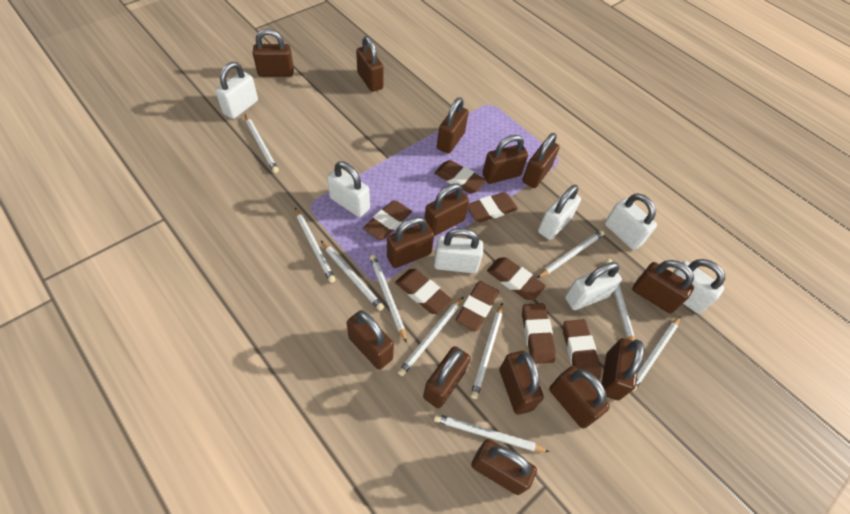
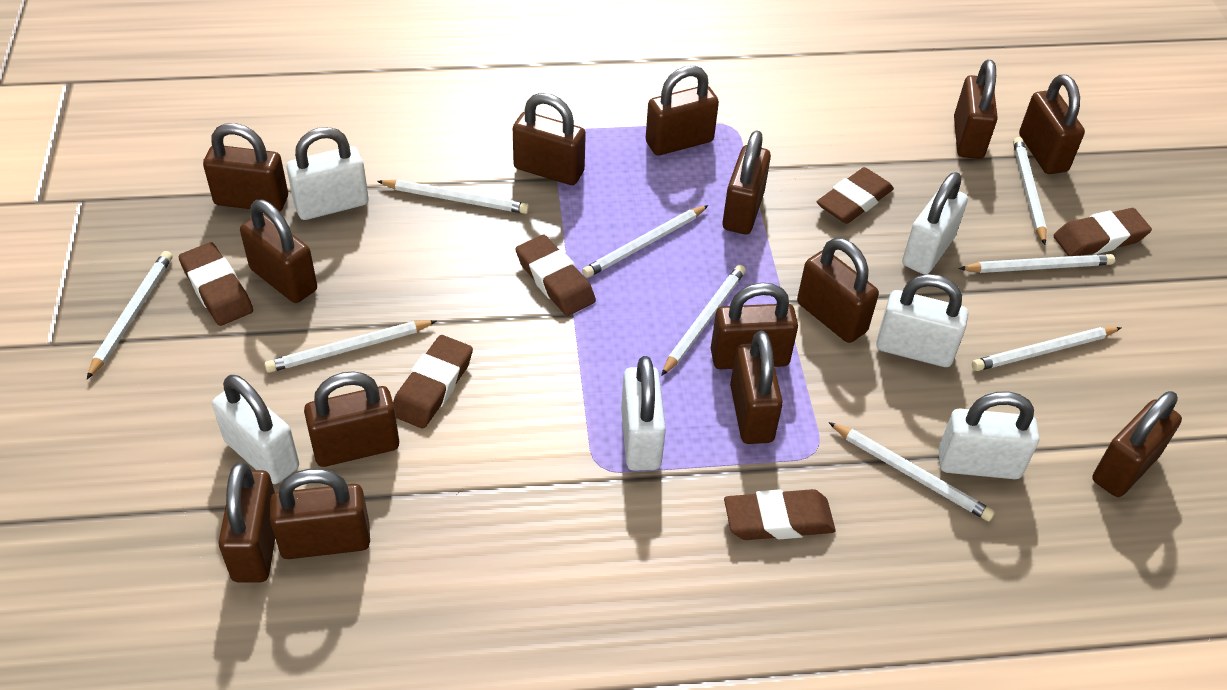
brown eraser: [363,200,412,240] [395,269,452,314] [434,160,486,194] [456,281,499,332] [468,192,518,222] [487,257,546,300] [522,303,556,364] [563,319,601,380] = 8 -> [179,242,253,326] [393,335,473,428] [516,235,596,316] [724,489,836,540] [817,167,894,224] [1053,208,1152,256] = 6
white padlock: [215,62,258,119] [327,161,370,217] [434,228,483,273] [538,185,581,240] [565,262,622,310] [605,193,657,250] [673,259,725,314] = 7 -> [212,375,299,484] [287,127,369,220] [621,356,666,471] [876,274,968,367] [902,172,968,275] [938,391,1039,479] = 6
white pencil: [245,115,279,173] [295,208,336,283] [321,241,384,311] [370,254,407,343] [398,296,464,376] [434,414,550,452] [470,303,503,399] [537,230,605,278] [605,259,635,341] [633,316,680,391] = 10 -> [87,251,172,379] [264,320,437,373] [377,180,529,214] [582,205,709,278] [661,265,746,376] [828,422,995,521] [958,254,1115,273] [972,327,1122,371] [1013,137,1047,245] = 9

